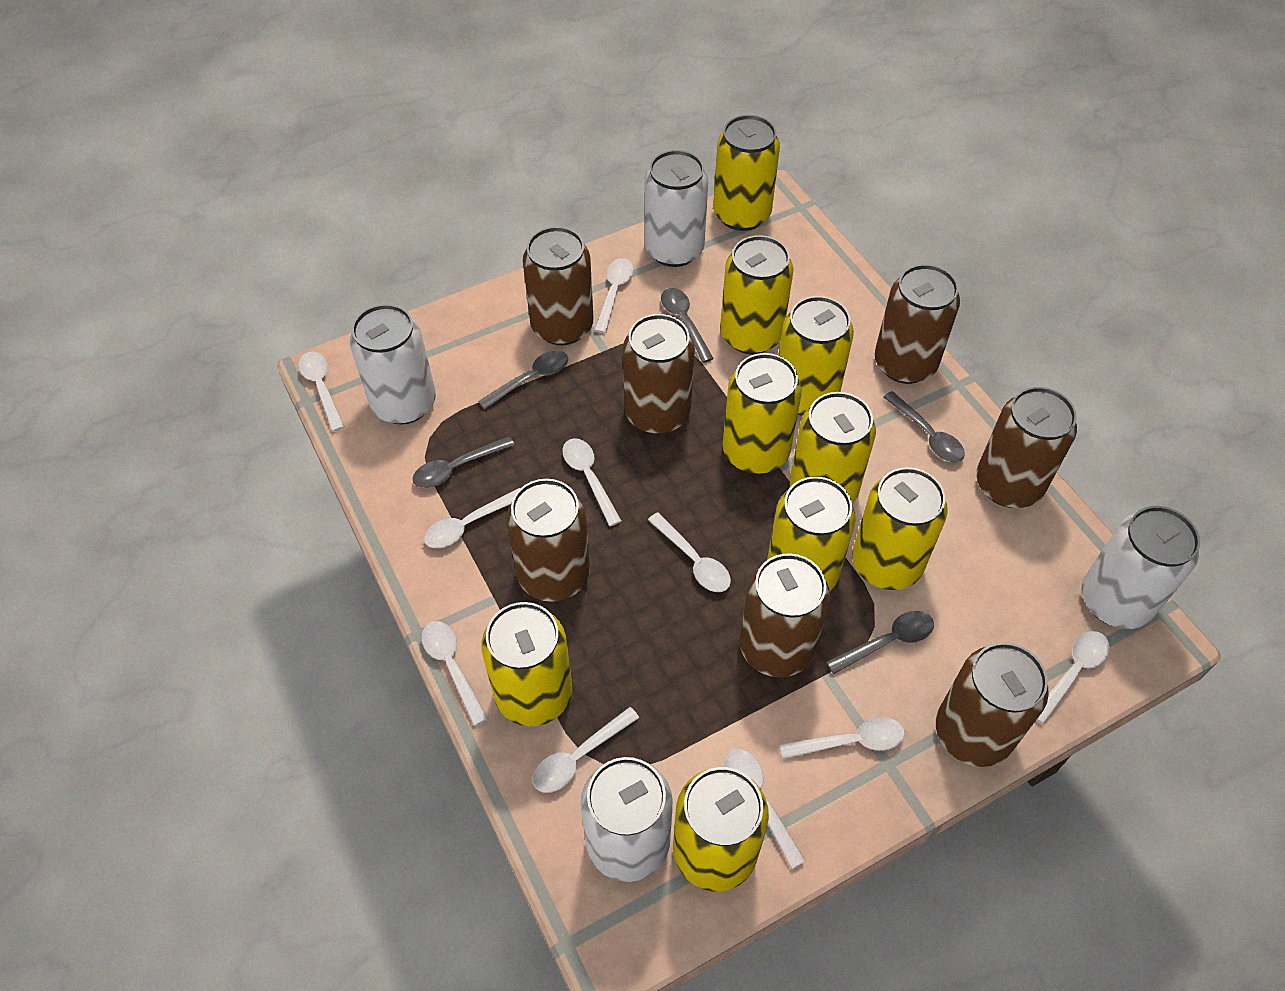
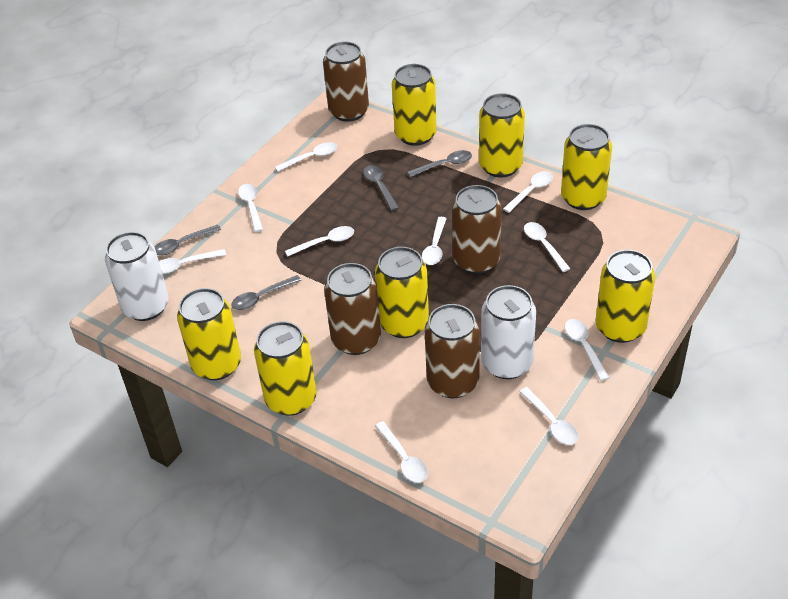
brown can: [506,479,590,602] [523,227,594,345] [623,314,695,434] [739,553,830,677] [875,264,960,384] [936,642,1049,767] [976,387,1077,508] = 7 -> [323,42,369,122] [324,263,381,355] [425,304,480,398] [452,185,502,274] = 4
grey spoon: [413,436,514,488] [478,350,568,409] [661,288,714,363] [826,611,934,674] [883,391,965,462] = 5 -> [154,224,221,255] [231,275,301,310] [363,165,399,211] [407,150,472,177] = 4
white can: [350,304,436,424] [580,757,673,882] [644,150,708,267] [1082,506,1200,629] = 4 -> [105,232,169,321] [481,285,536,379] = 2
yellow can: [481,602,572,726] [673,767,769,891] [713,115,780,231] [720,235,794,354] [722,353,802,474] [767,477,856,591] [778,296,854,416] [790,392,876,504] [852,467,948,590] = 9 -> [177,288,241,380] [254,321,317,416] [375,247,429,338] [392,64,437,146] [479,93,525,178] [561,124,612,210] [595,250,655,343] = 7

